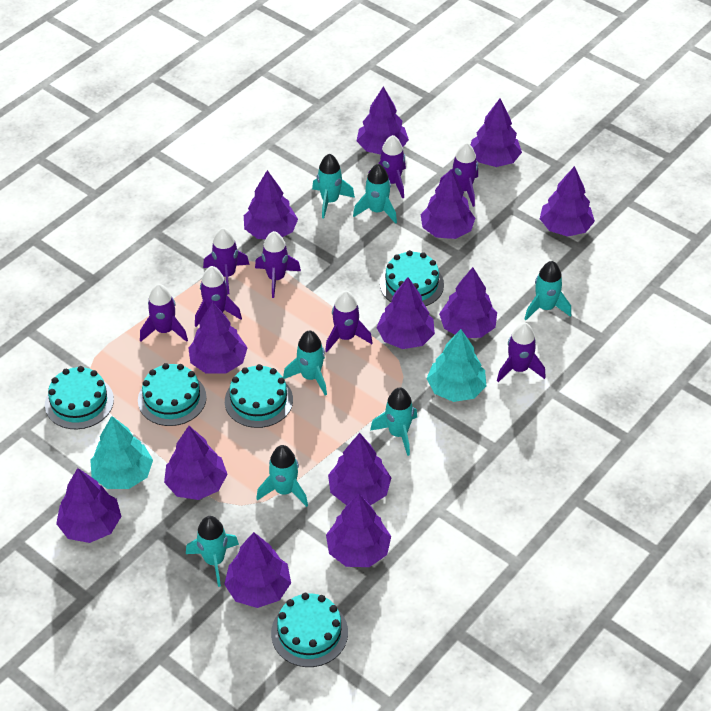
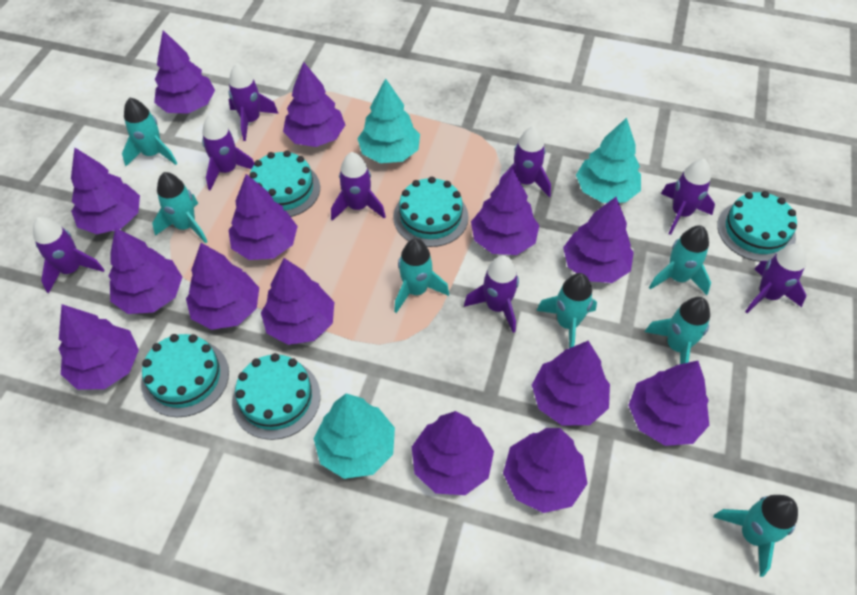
purple tree: [56,468,122,543] [164,426,227,500] [188,302,247,373] [224,532,291,608] [244,170,298,239] [326,493,391,567] [328,433,391,505] [357,86,409,155] [376,277,435,349] [421,169,475,239] [439,267,497,338] [471,99,522,167] [540,166,595,237] = 13 -> [58,304,139,390] [71,147,140,234] [109,228,182,314] [154,30,215,114] [186,243,259,330] [228,174,298,260] [261,258,334,345] [283,62,345,147] [412,411,494,495] [471,169,539,255] [503,428,587,513] [532,341,610,425] [563,197,634,283] [628,361,709,446] = 14
turquoise tree: [90,416,153,489] [426,329,486,402] = 2 -> [314,394,395,479] [357,78,420,163] [576,118,641,203] = 3

